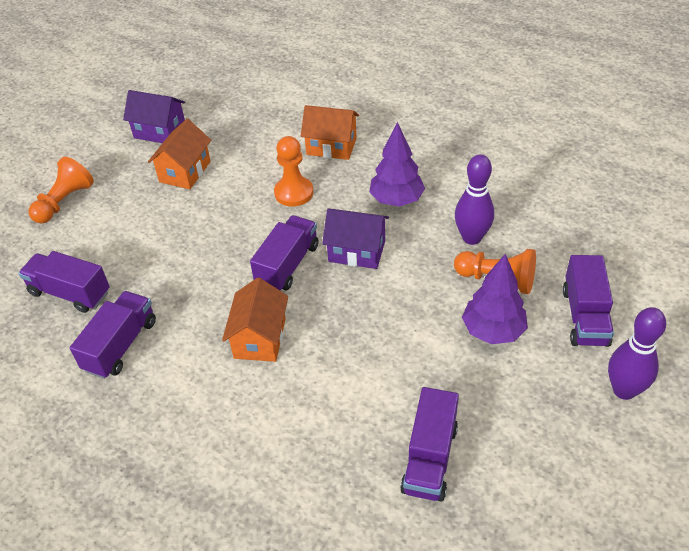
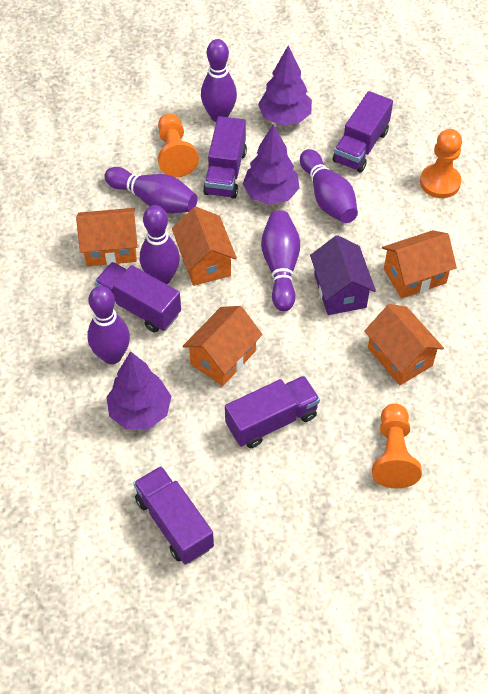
orange house: [148,119,211,189] [222,278,288,362] [301,105,359,160] = 3 -> [76,208,138,266] [172,207,237,286] [183,306,262,386] [364,304,444,385] [382,230,457,299] = 5
purple bowling pin: [455,155,494,245] [608,307,666,400] = 2 -> [87,286,130,364] [104,167,197,213] [140,205,180,284] [201,39,237,122] [261,210,300,311] [300,149,358,223] = 6
purple house: [123,90,185,143] [322,209,389,269] = 2 -> [310,235,376,315] = 1
purple tree: [369,122,425,207] [462,254,528,344] = 2 -> [106,351,171,429] [243,124,300,205] [258,46,312,125] = 3

